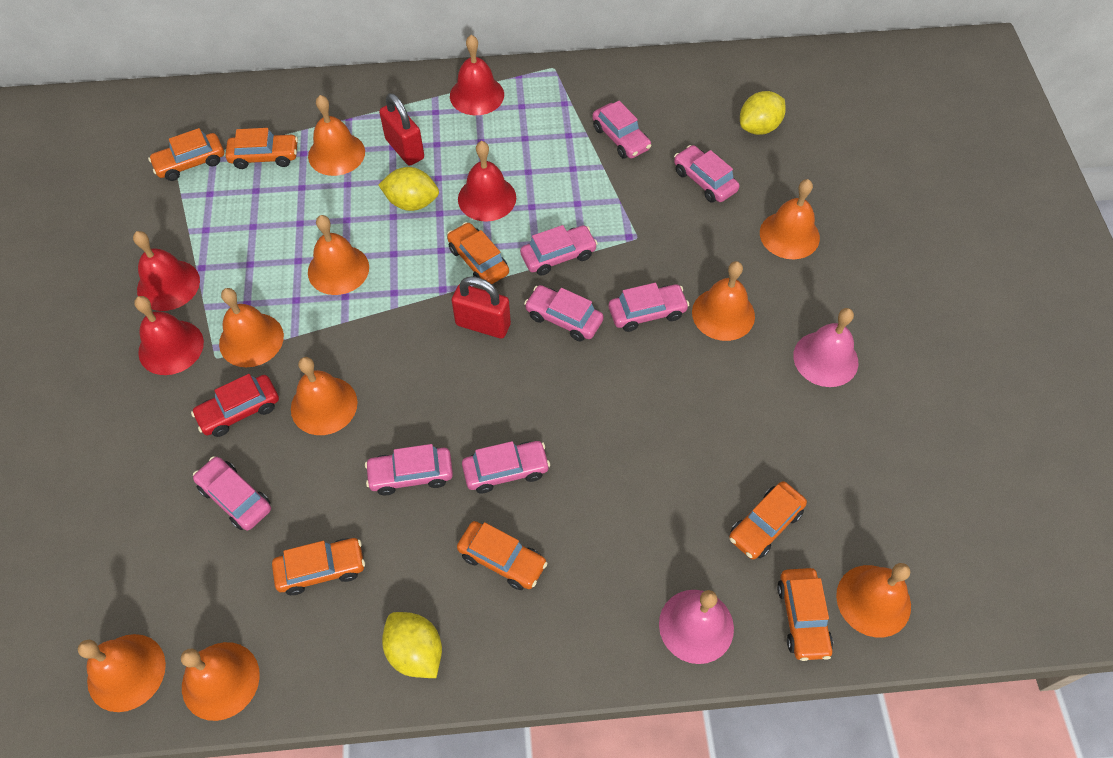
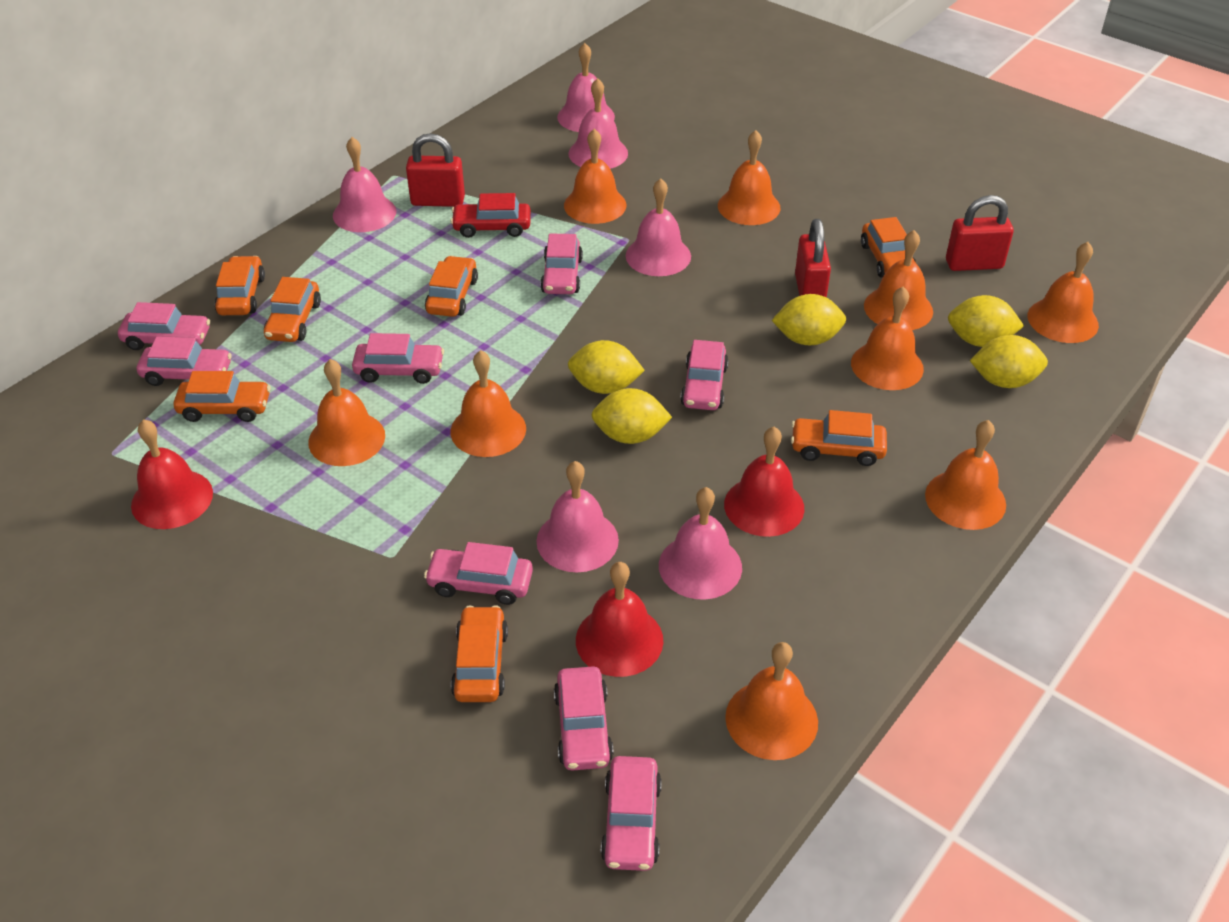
pink bell: [659,590,734,664] [793,308,858,387] = 2 -> [333,137,396,232] [536,461,619,572] [557,43,615,132] [569,78,628,169] [626,178,691,276] [659,487,742,599] = 6
red bell: [133,231,200,311] [134,296,204,375] [450,35,504,115] [458,141,516,222] = 4 -> [131,419,213,529] [576,562,663,677] [724,427,804,537] = 3
red padlock: [379,93,424,166] [452,276,511,339] = 2 -> [406,133,465,207] [795,219,831,298] [946,195,1014,271] = 3
yellow lemon: [378,167,439,211] [382,612,442,678] [740,91,786,135] = 3 -> [568,340,645,394] [591,388,672,444] [772,294,846,345] [948,295,1024,347] [970,335,1048,388] = 5

